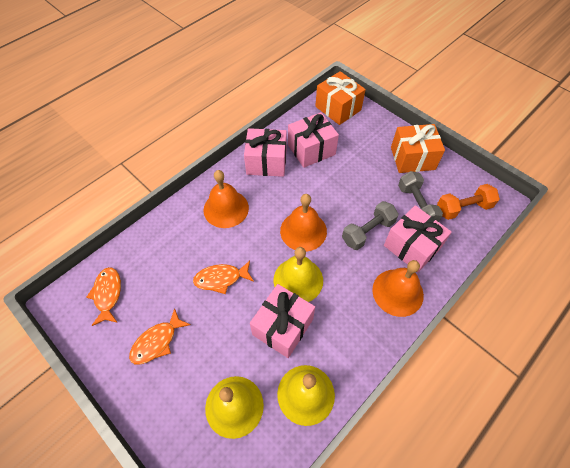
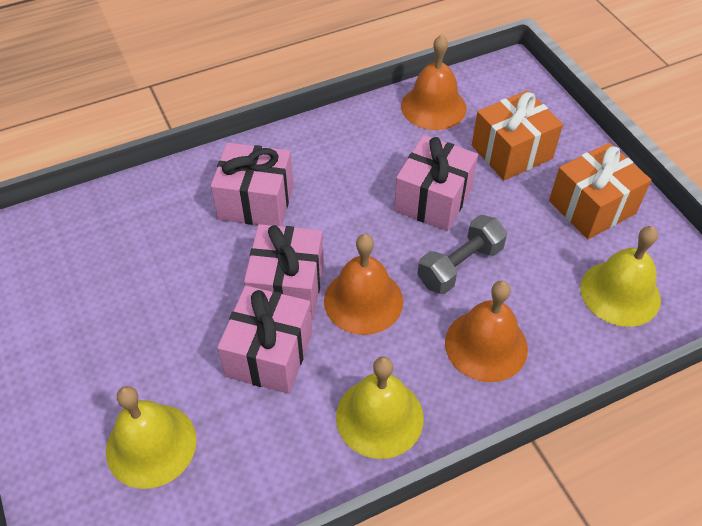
grey dumbbell: [342,201,399,250] [398,171,443,222] = 2 -> [417,215,507,294] = 1
orange dumbbell: [437,184,500,220] = 1 -> none = 0
orange fish: [86,267,121,326] [129,308,191,365] [193,261,254,294] = 3 -> none = 0

